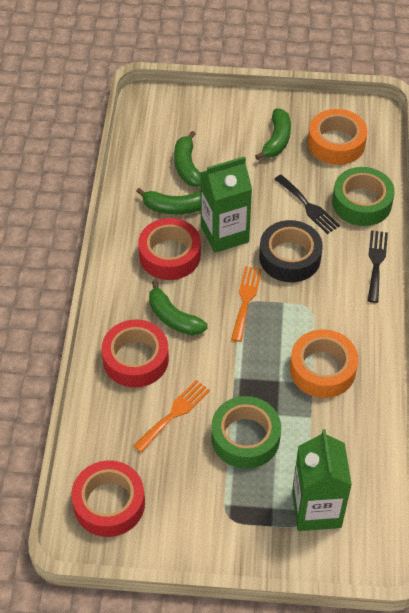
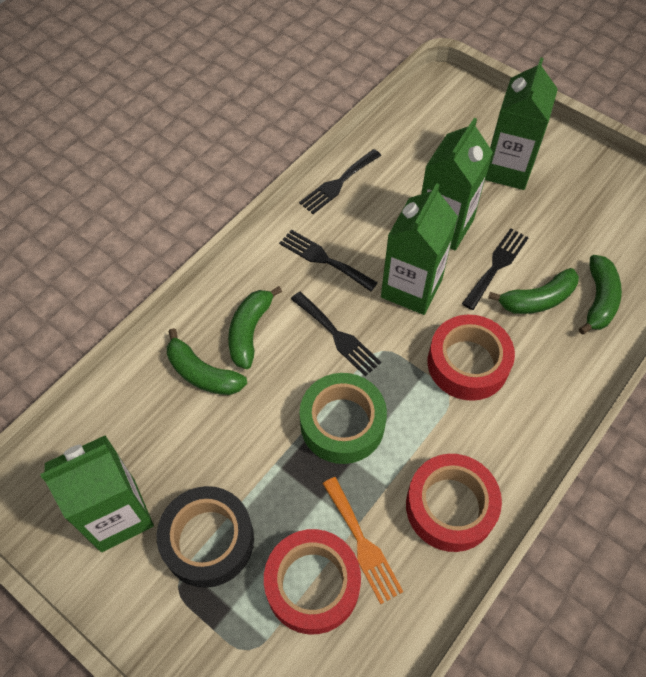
black fork: [274,175,340,234] [368,230,388,303] = 2 -> [279,230,378,291] [291,292,381,376] [299,149,381,214] [462,228,529,310] = 4
green carton: [200,156,252,253] [292,429,352,531] = 2 -> [40,435,154,552] [381,183,458,315] [421,118,493,250] [485,57,558,190] = 4
green tape: [211,396,281,469] [332,167,395,226] = 2 -> [300,373,387,464] = 1
orange fork: [134,380,210,453] [231,266,262,342] = 2 -> [322,477,403,604] = 1
orange tape: [290,329,358,398] [308,109,367,165] = 2 -> none = 0

